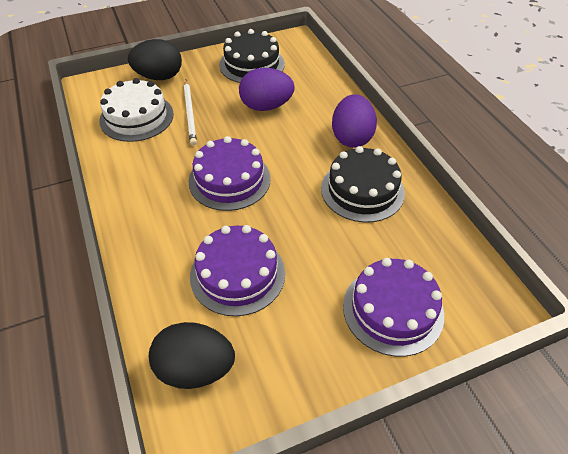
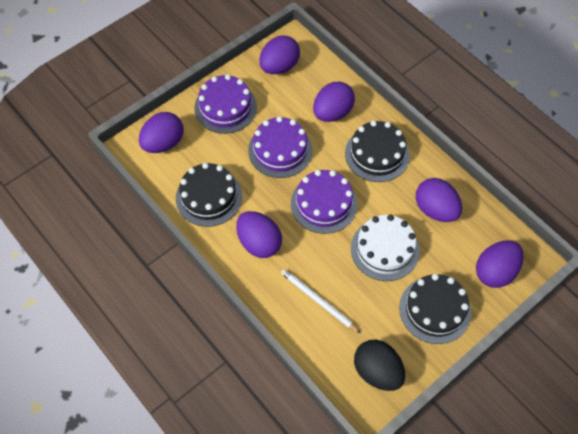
black cake: [219,29,285,83] [321,146,405,223] = 2 -> [176,163,242,227] [345,121,410,182] [399,274,471,344] = 3
black egg: [128,39,182,80] [149,322,235,389] = 2 -> [354,340,405,391] = 1
purple egg: [239,68,295,111] [332,94,377,148] = 2 -> [139,112,184,153] [236,211,282,258] [259,36,300,74] [313,81,355,122] [416,178,462,222] [476,241,524,288] = 6

